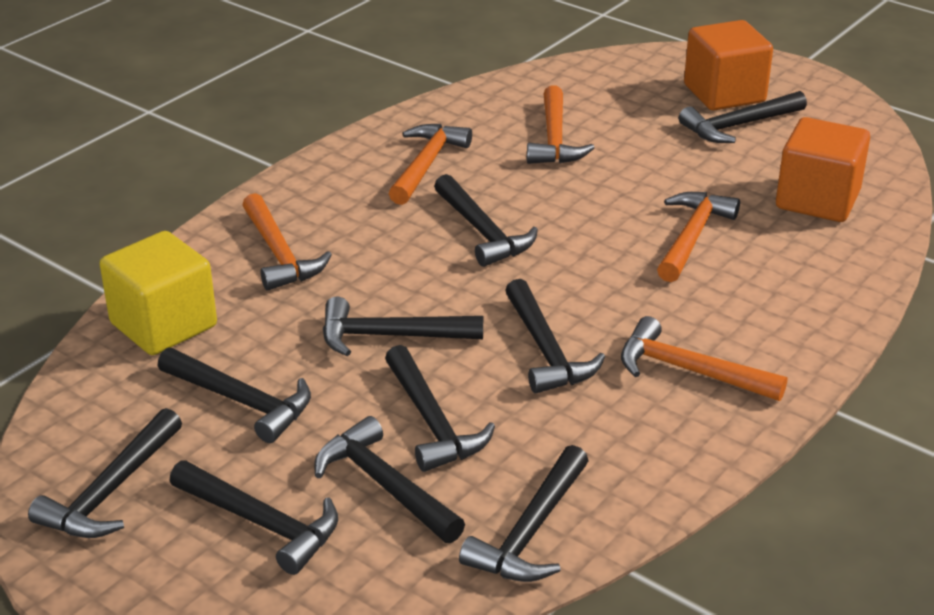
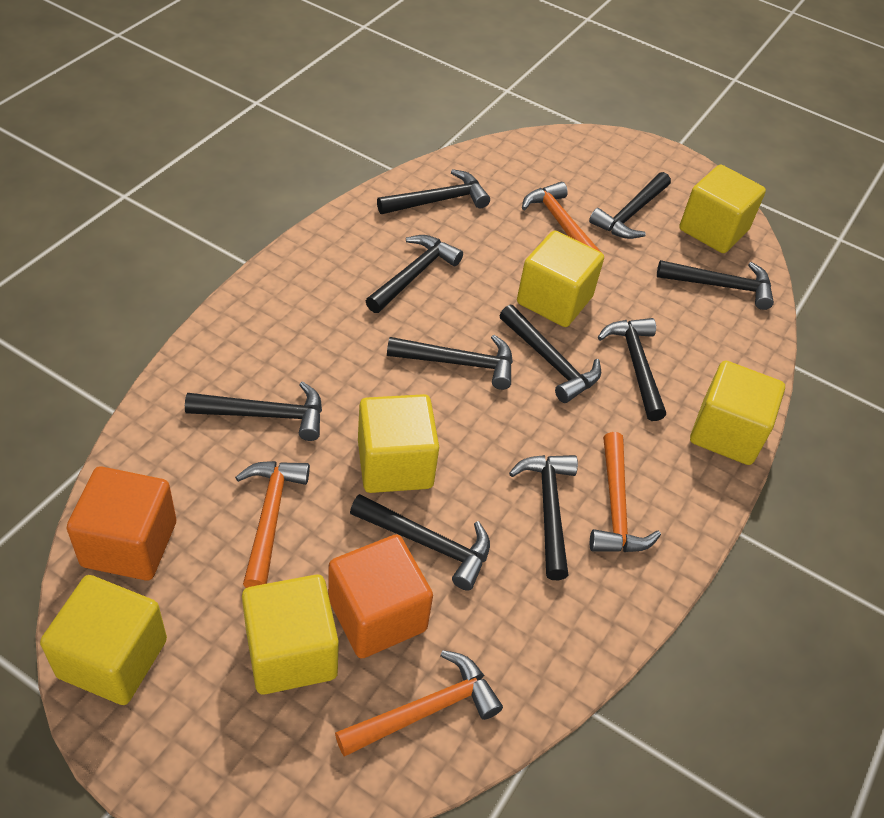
orange hammer: [243,193,332,291] [388,124,472,205] [527,86,595,164] [621,316,788,401] [657,192,740,282] = 5 -> [235,461,310,588] [335,650,503,757] [522,182,601,252] [590,432,661,552] = 4
yellow cube: [100,231,217,355] = 1 -> [40,575,167,705] [242,575,339,695] [358,394,439,493] [517,230,604,327] [679,165,766,253] [690,360,785,465] = 6

